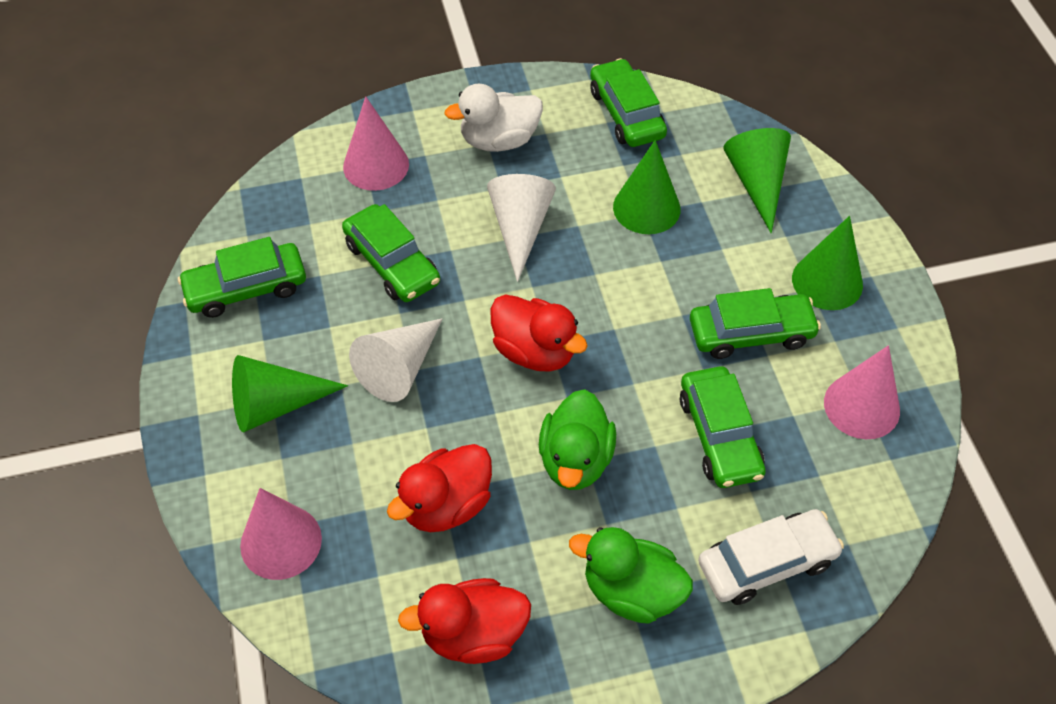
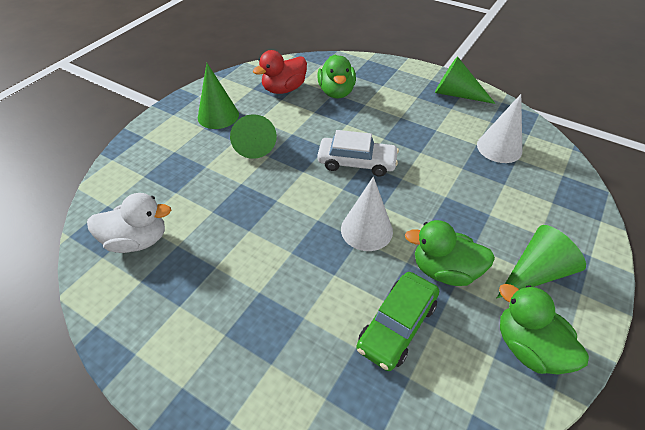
green car: [178,237,306,318] [342,204,440,302] [590,58,667,147] [680,366,766,488] [690,288,821,359] = 5 -> [356,272,439,371] = 1
green duck: [539,389,616,490] [569,527,693,624] = 2 -> [317,55,356,99] [405,220,495,286] [499,284,589,374] = 3
pink cone: [240,488,322,580] [343,96,409,191] [824,345,900,439] = 3 -> none = 0
red duck: [387,444,492,532] [398,578,531,664] [490,294,588,372] = 3 -> [253,50,307,94] = 1

